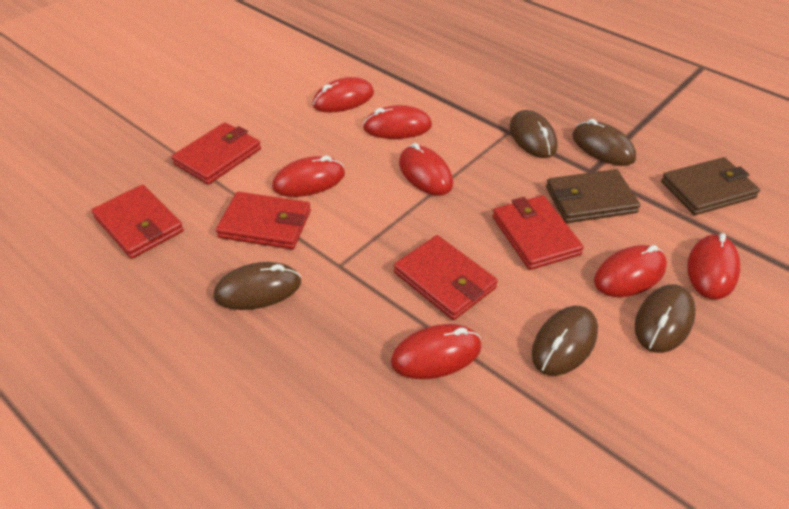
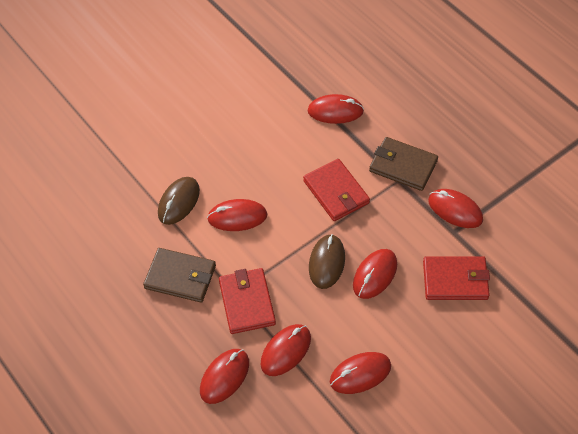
brown mouse: [214,262,301,310] [510,110,558,158] [532,306,598,376] [573,119,636,166] [635,284,696,353] = 5 -> [158,177,200,225] [309,234,345,289] = 2
red wallet: [91,185,184,259] [171,122,261,185] [216,192,311,249] [394,235,498,320] [492,195,584,270] = 5 -> [219,268,276,334] [303,159,370,221] [423,256,490,300] = 3

